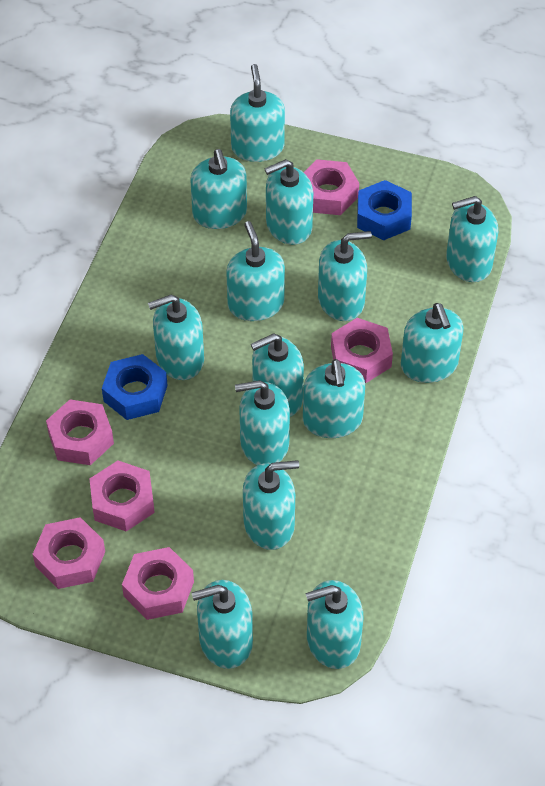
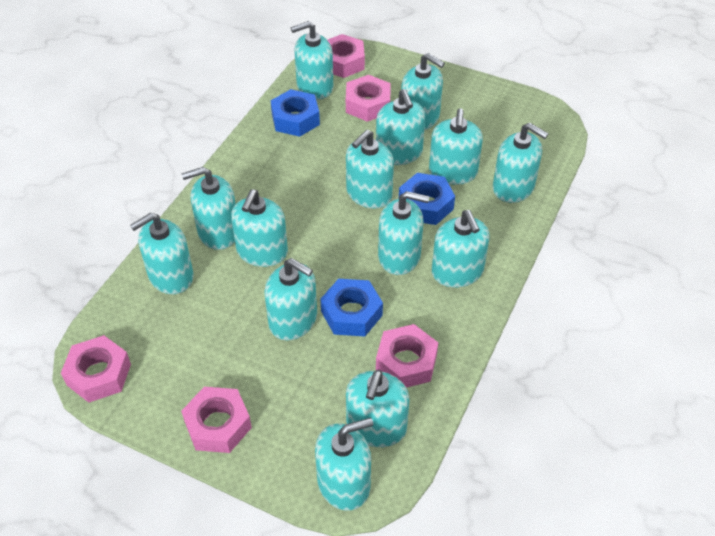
blue nut: [102,354,168,420] [357,180,412,240] = 2 -> [271,89,320,137] [320,279,383,337] [399,173,455,225] = 3
pink nut: [33,517,105,589] [46,400,114,465] [90,461,155,532] [122,547,194,620] [303,159,359,215] [331,318,393,383] = 6 -> [61,335,131,403] [181,387,252,453] [328,34,365,78] [346,75,390,122] [376,324,438,388] = 5

